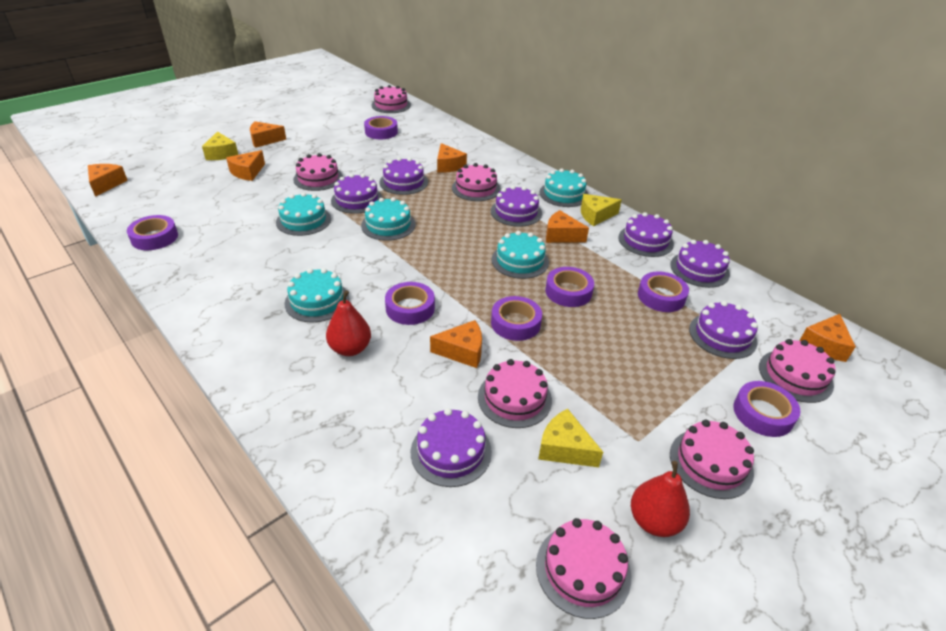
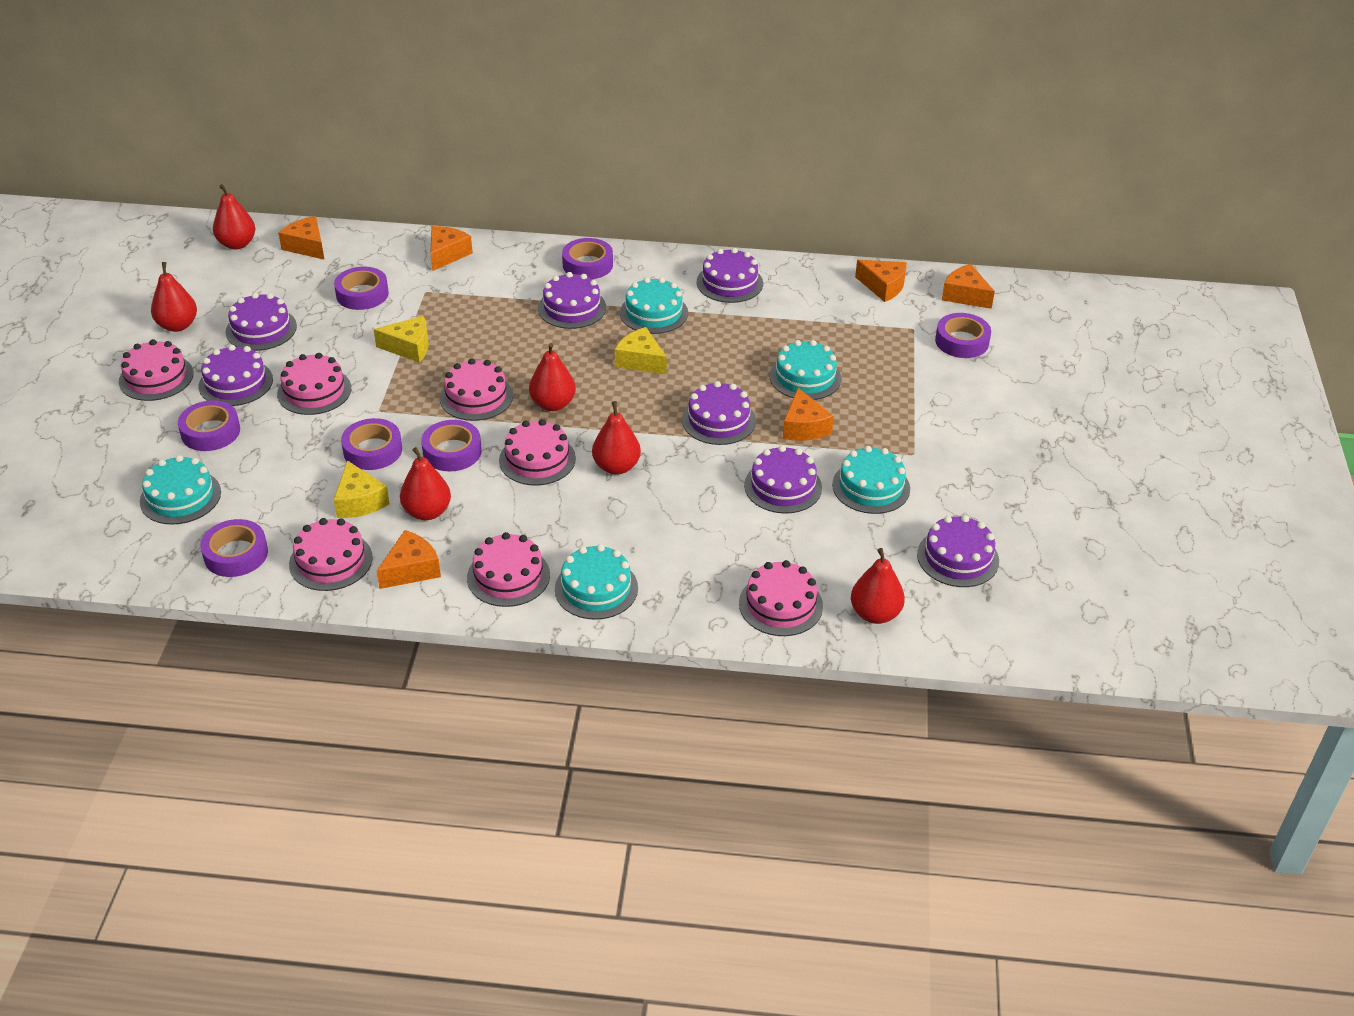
orange cheese: [88,164,128,197] [226,150,265,181] [250,121,286,148] [430,320,482,368] [437,143,467,173] [546,210,589,243] [800,314,856,362] = 7 -> [278,216,324,259] [377,530,441,589] [430,226,473,271] [783,388,834,441] [855,260,907,302] [942,264,995,309] = 6
red pear: [326,290,371,356] [631,461,690,537] = 2 -> [151,262,197,332] [213,184,256,249] [400,447,451,520] [529,343,576,411] [592,401,641,475] [851,548,905,624] = 6

